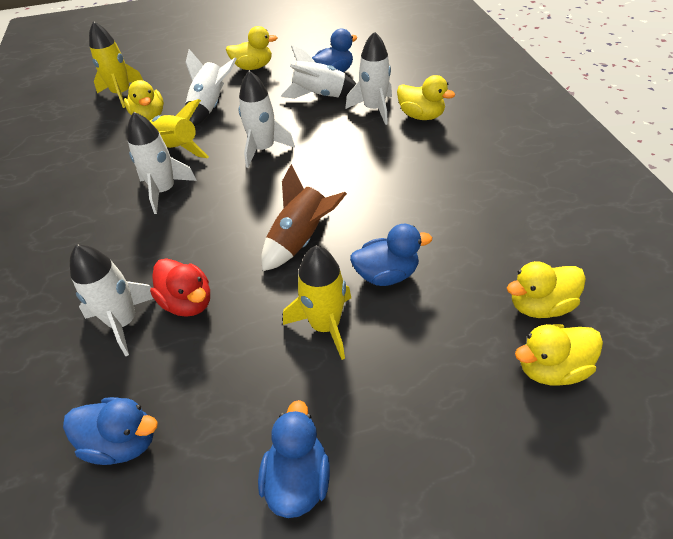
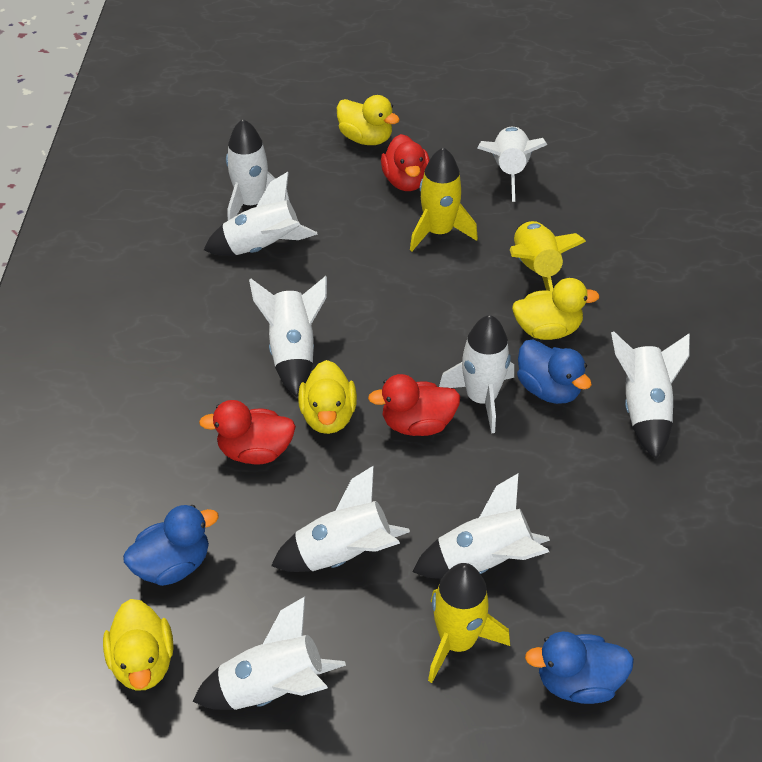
blue duck: [63,397,158,465] [258,400,330,518] [312,29,358,73] [350,224,432,286] = 4 -> [123,505,219,586] [517,340,592,404] [525,631,634,704] = 3
brown rocket: [261,164,347,271] = 1 -> none = 0
red duck: [150,258,210,317] = 1 -> [199,400,296,464] [368,374,460,436] [381,134,430,191] = 3
white rocket: [70,244,154,356] [127,112,197,214] [185,49,236,126] [238,71,295,168] [280,45,356,99] [345,31,392,125] = 6 -> [193,597,346,710] [204,172,318,255] [226,119,290,220] [249,276,327,397] [271,465,410,572] [413,473,550,578] [439,315,514,433] [477,127,547,202] [611,332,690,459] = 9
yellow duck: [124,80,164,121] [226,26,278,70] [397,75,455,120] [507,261,586,318] [515,324,603,385] = 5 -> [103,599,174,691] [298,360,357,434] [337,95,400,145] [512,278,600,340] = 4

